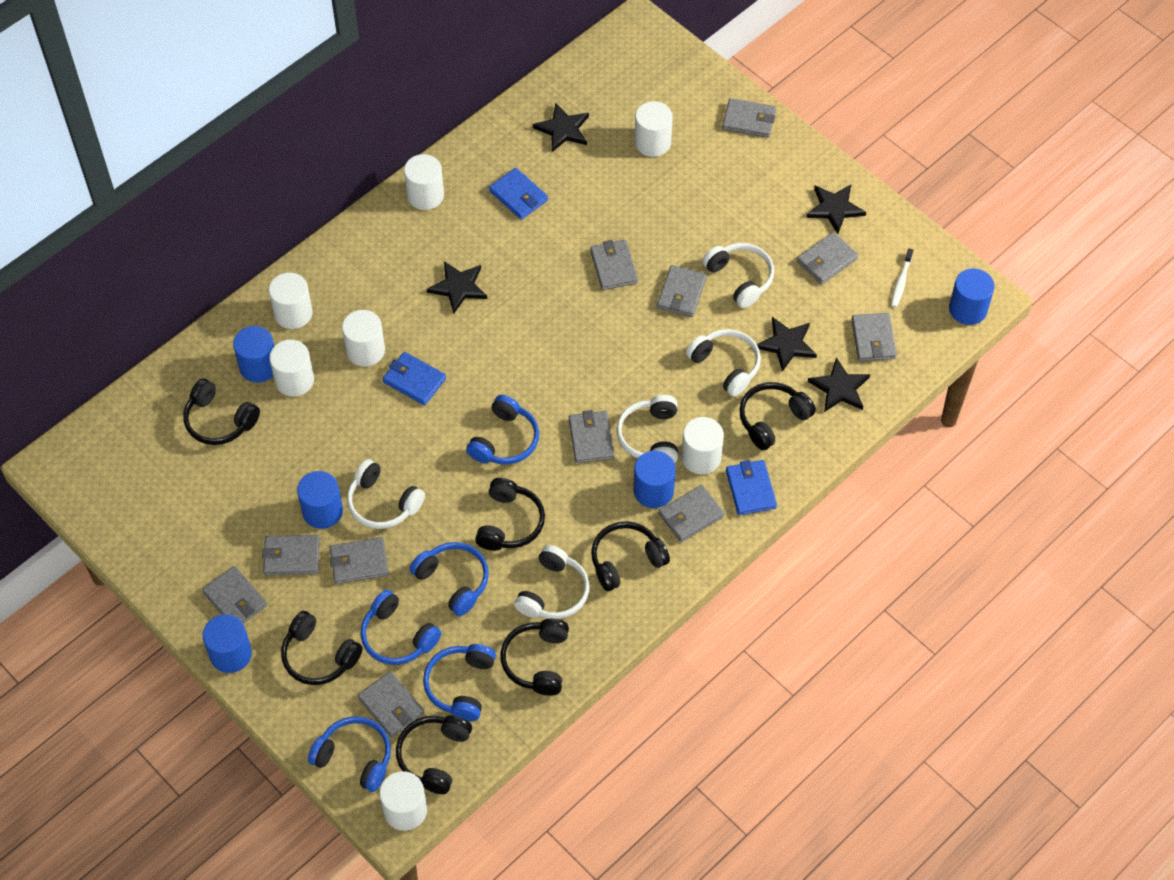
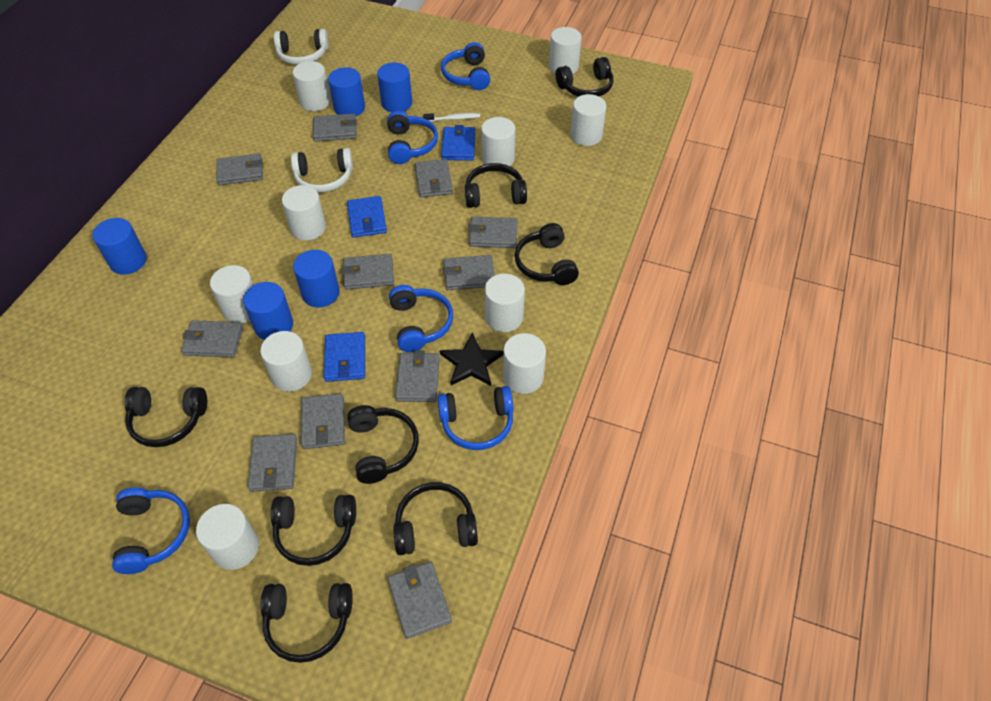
black headphones: [183,379,260,445] [281,611,363,685] [396,715,472,794] [475,478,545,551] [501,619,569,696] [591,521,670,591] [739,382,816,450] = 7 -> [125,387,207,447] [260,583,353,663] [271,495,356,566] [347,405,419,484] [393,482,478,555] [465,163,527,208] [514,223,579,285] [556,57,614,97] = 8
black star: [427,261,487,314] [533,103,589,152] [757,317,817,372] [806,185,866,234] [808,357,870,412] = 5 -> [440,332,503,386] = 1
white cylinder: [269,273,313,329] [269,340,314,397] [342,310,385,367] [379,771,427,831] [404,154,444,210] [635,101,673,157] [681,417,724,474] = 7 -> [196,504,259,570] [210,265,254,323] [260,331,312,392] [282,185,326,241] [293,61,331,111] [481,117,515,166] [485,274,525,332] [503,333,546,394] [549,27,582,74] [570,94,607,146] = 10
white headphones: [347,459,425,529] [514,545,589,619] [616,395,678,463] [686,329,761,397] [702,243,774,308] = 5 -> [274,29,328,65] [291,148,353,192] = 2

